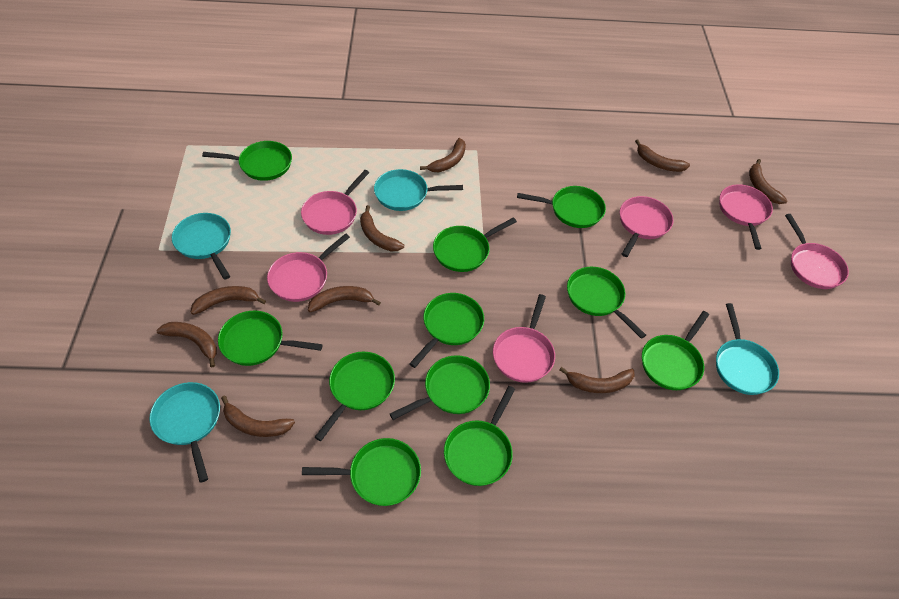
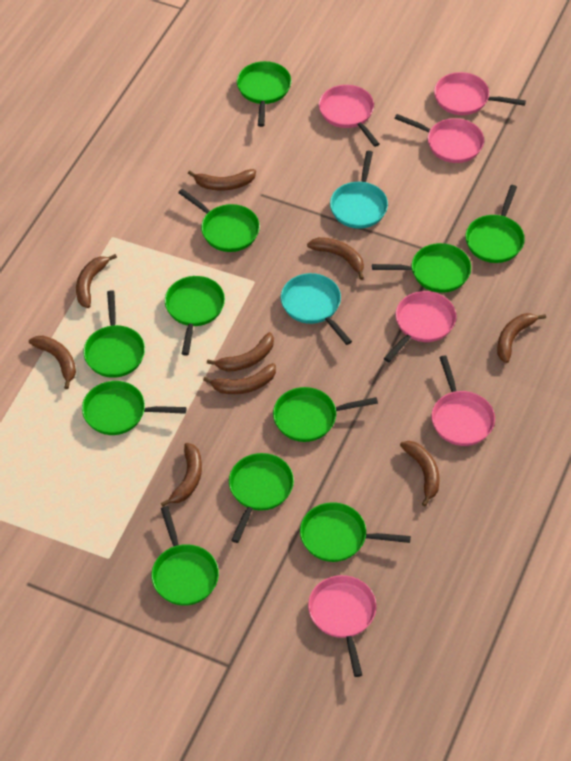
turquoise pan: [149,382,220,483] [172,213,231,280] [374,169,463,211] [716,303,779,395] = 4 -> [281,273,352,345] [330,151,388,229] = 2

